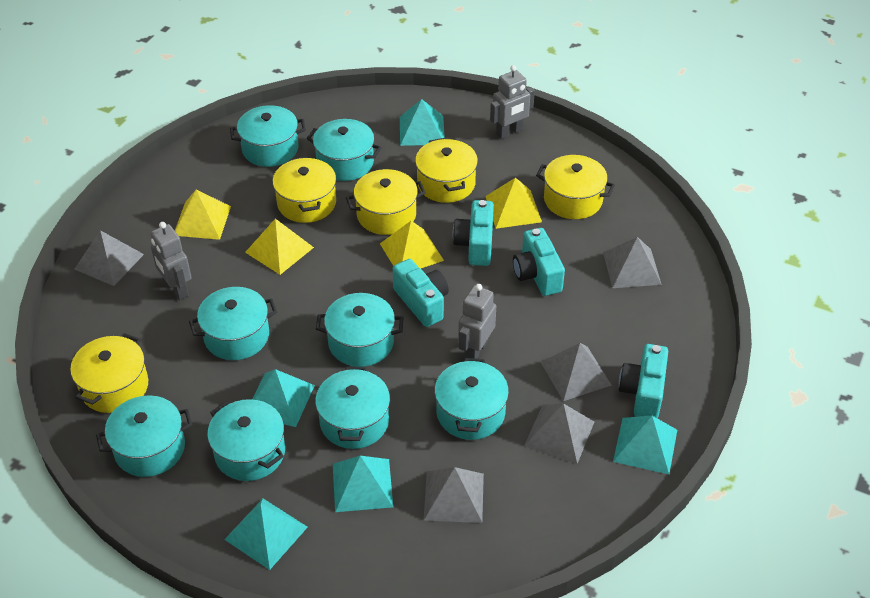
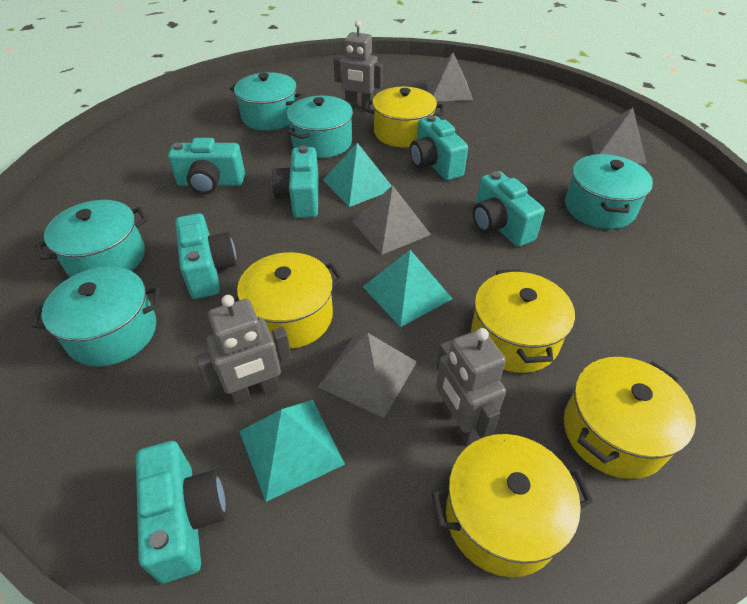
grey pyramid: [74,230,144,286] [424,467,484,523] [524,403,594,464] [541,343,612,401] [603,237,662,288] = 5 -> [318,333,417,418] [353,185,431,255] [426,53,473,101] [589,107,647,164] = 4
turquoise camera: [393,259,449,327] [453,200,494,266] [513,228,565,296] [619,344,668,418] = 4 -> [136,441,226,583] [168,138,245,194] [175,213,237,299] [272,146,319,218] [410,115,468,180] [473,171,545,247] = 6
turquoise pot: [96,395,192,477] [189,287,277,360] [207,399,285,481] [230,105,306,167] [306,119,382,181] [315,366,390,449] [316,293,404,367] [435,358,509,440] = 8 -> [32,267,160,367] [35,200,148,277] [230,72,303,131] [287,96,353,158] [565,154,653,229] = 5
turquoise pyramid: [224,499,308,570] [252,369,315,427] [333,456,393,512] [400,99,445,146] [613,416,677,474] = 5 -> [239,400,345,502] [323,143,392,207] [363,250,453,327] = 3
yellow pyramid: [175,189,231,240] [245,219,314,275] [380,221,444,268] [485,178,542,229] = 4 -> none = 0

